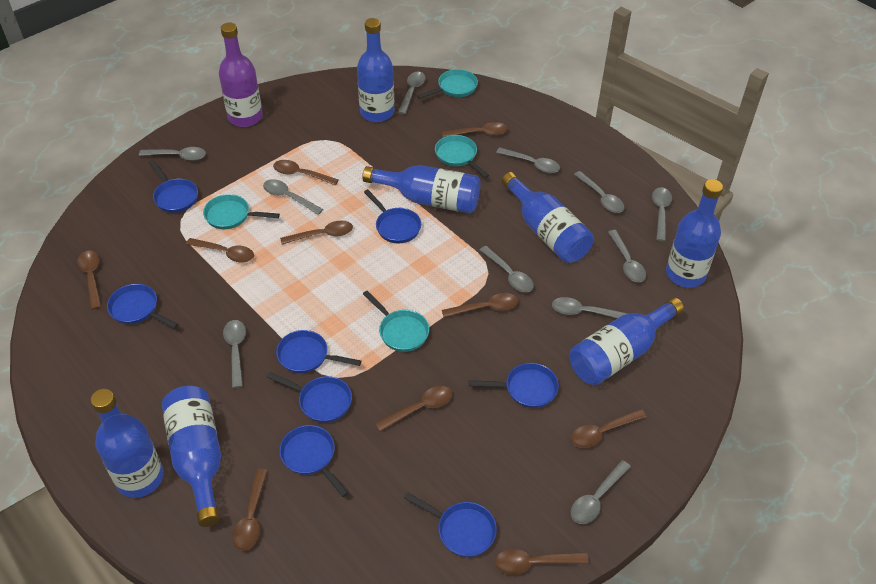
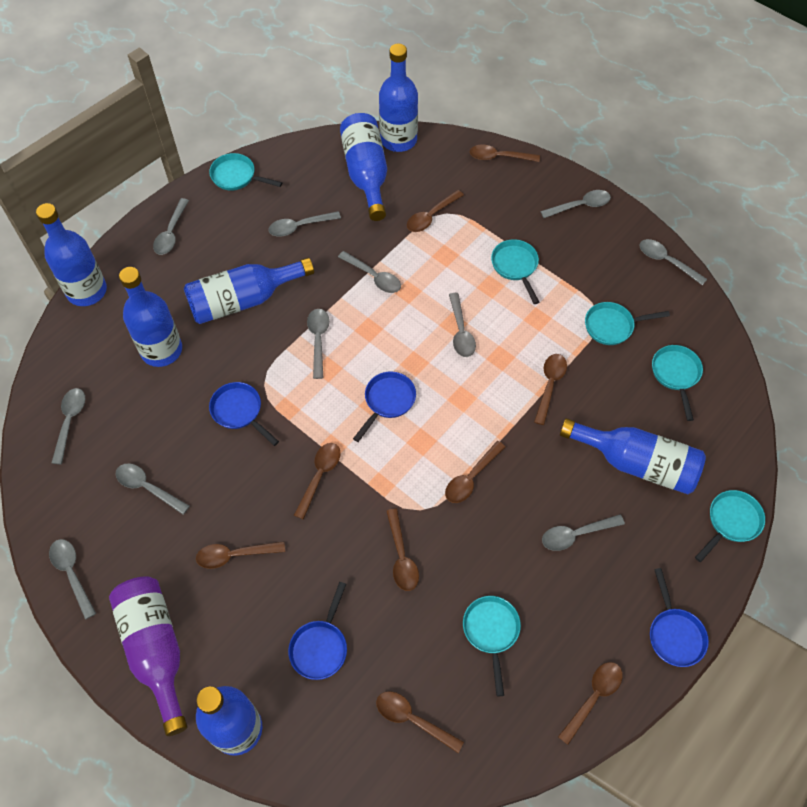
blue pan: [107,284,179,329] [149,160,198,213] [267,372,352,423] [276,330,361,373] [279,425,348,497] [364,189,421,243] [404,492,497,557] [469,363,559,408] = 8 -> [209,382,279,446] [288,582,347,680] [353,371,416,442] [650,568,709,667] = 4
brown spoon: [77,250,101,310] [186,238,254,263] [232,469,268,551] [273,160,339,186] [280,220,353,244] [375,386,452,432] [442,122,508,137] [442,293,518,317] [495,549,589,575] [571,409,647,448] = 10 -> [196,541,285,569] [294,443,341,519] [376,691,464,753] [386,508,419,591] [407,190,464,232] [445,441,505,503] [470,145,540,162] [534,354,567,425] [558,662,623,745] = 9
turquoise pan: [203,194,280,229] [363,291,429,352] [417,69,478,99] [435,135,489,178] = 4 -> [209,153,282,191] [463,596,521,696] [491,239,539,304] [585,302,670,345] [652,345,703,421] [695,490,765,562] = 6

